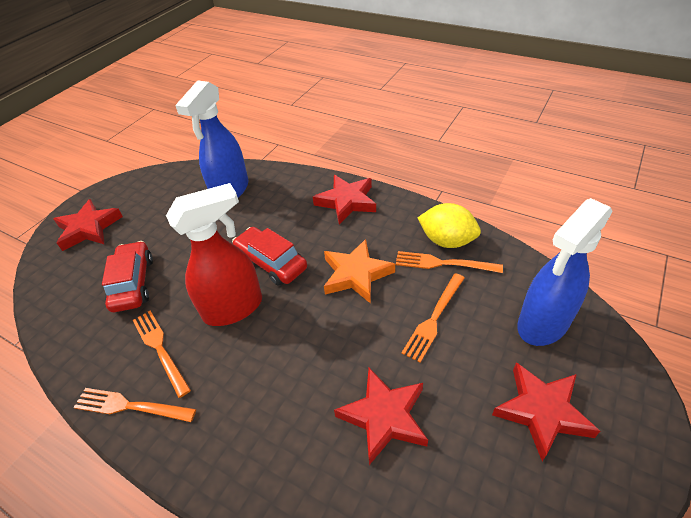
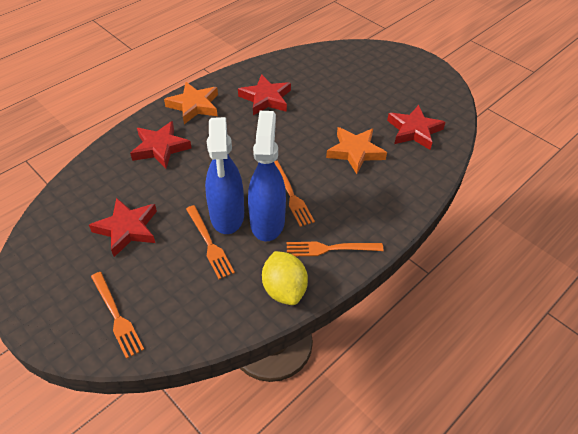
orange star: [324,239,395,304] = 1 -> [164,82,218,124] [326,127,387,174] = 2
red car: [102,241,153,312] [232,227,307,286] = 2 -> none = 0
red spray bottle: [166,183,262,326] = 1 -> none = 0

